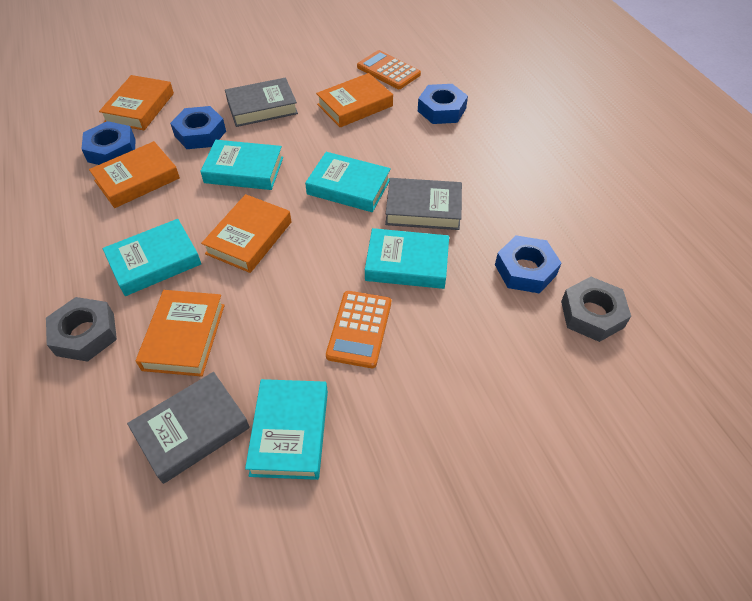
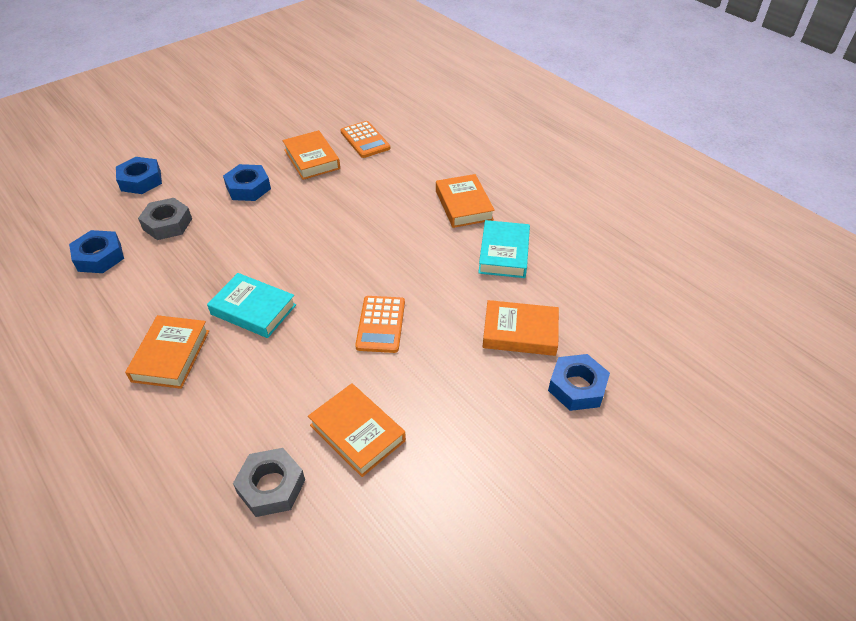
grey book: [127,372,250,484] [225,78,298,127] [385,178,462,230] = 3 -> none = 0
turquoise book: [102,219,201,296] [200,140,283,190] [245,379,328,480] [305,152,391,212] [365,228,449,289] = 5 -> [207,273,296,338] [478,220,530,278] = 2

